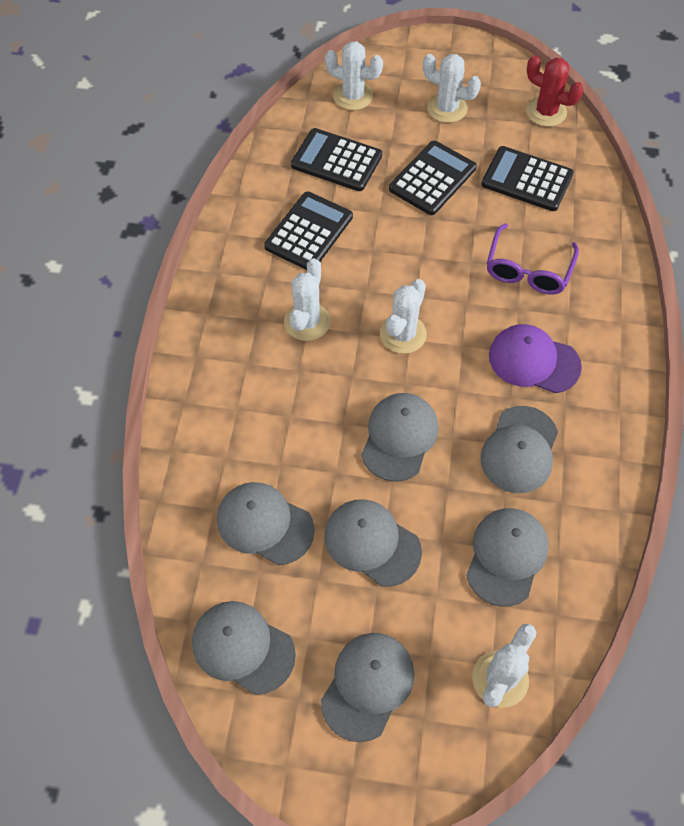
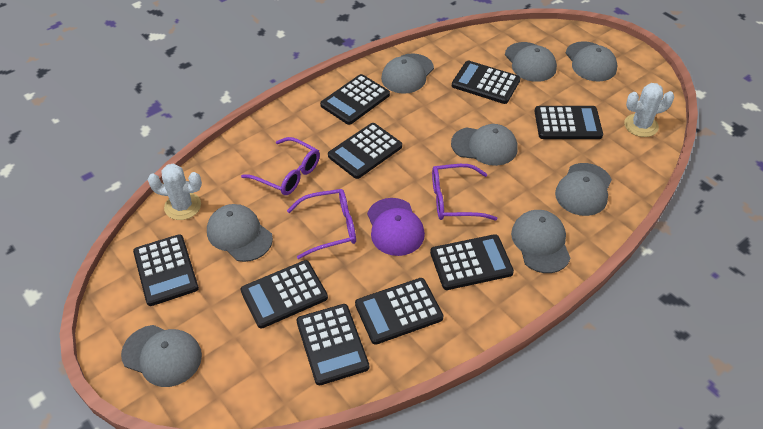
black calculator: [264,191,353,270] [291,128,382,191] [389,141,477,215] [481,146,574,211] = 4 -> [133,234,199,306] [240,260,328,329] [296,304,369,386] [320,74,390,125] [328,123,402,179] [355,278,444,345] [430,234,514,290] [452,61,520,104] [534,106,603,139] = 9
grey cap: [192,601,296,695] [217,482,315,565] [321,633,415,742] [324,499,422,587] [361,393,439,482] [466,508,549,607] [480,406,558,493] = 7 -> [121,325,202,387] [207,204,273,262] [381,53,434,94] [451,124,518,166] [505,42,557,82] [511,210,570,273] [555,163,612,216] [566,41,617,81] = 8
purple glasses: [487,223,579,295] = 1 -> [241,137,320,195] [287,189,356,259] [432,164,498,220] = 3
red cactus: [526,55,584,127] = 1 -> none = 0
white cactus: [284,258,331,341] [325,42,383,110] [380,279,427,354] [423,54,481,123] [472,624,536,708] = 5 -> [148,164,202,220] [624,83,674,137] = 2

